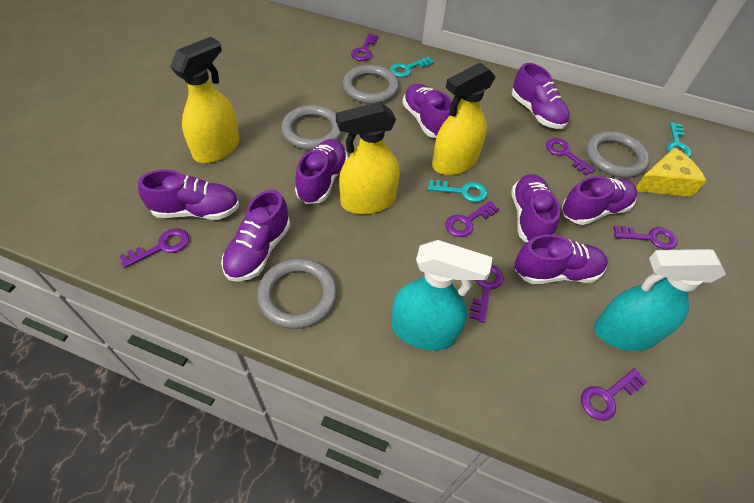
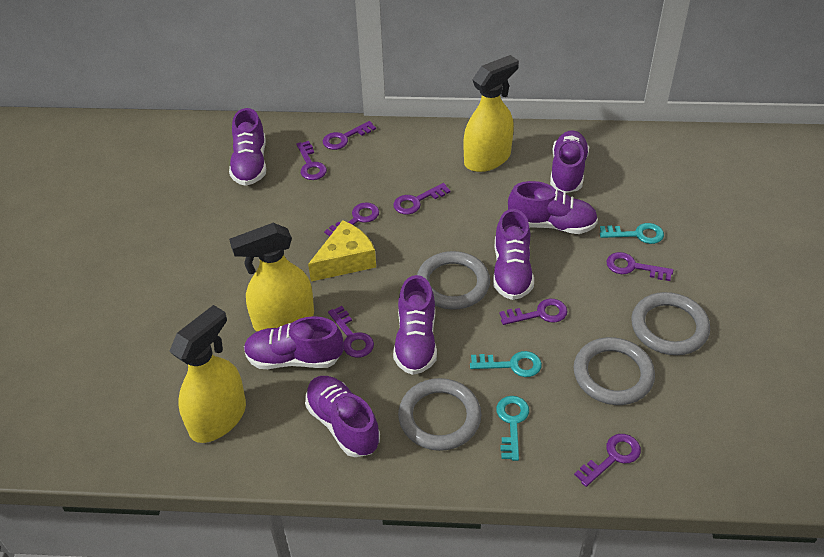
purple key: [119,229,189,268] [351,33,378,61] [445,201,499,237] [469,264,504,323] [546,138,595,176] [581,368,647,421] [613,226,677,250] = 7 -> [297,141,327,180] [323,121,376,150] [324,202,379,237] [328,306,374,358] [393,183,451,215] [499,299,568,325] [574,434,641,487] [607,252,673,281] = 8
purple shoe: [138,170,239,220] [221,190,290,282] [295,139,348,204] [403,84,452,138] [511,174,561,242] [512,63,570,129] [514,234,608,284] [562,176,637,225] = 8 -> [229,108,266,186] [244,316,344,369] [305,376,380,457] [393,275,437,375] [493,209,534,300] [508,181,598,234] [550,130,589,193] = 7
turquoise spray bottle: [391,240,493,350] [594,249,726,351] = 2 -> none = 0

